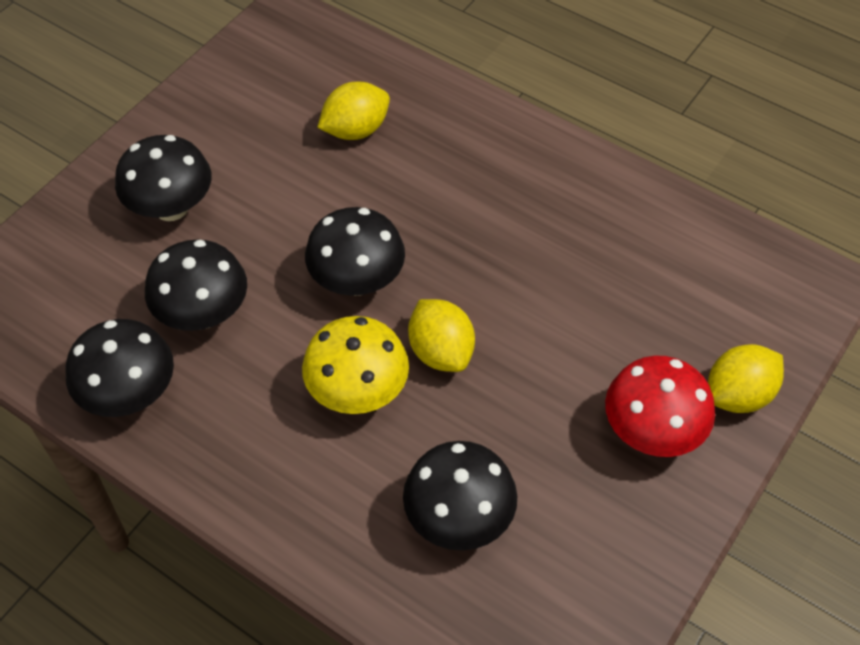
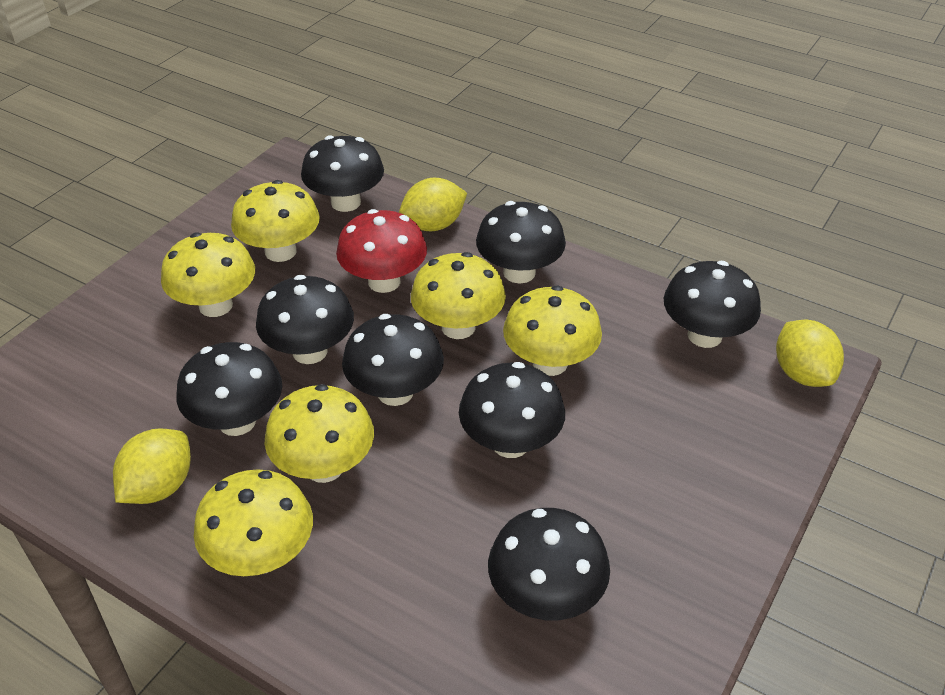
black mushroom: [65,319,174,417] [115,135,211,221] [145,239,247,331] [305,207,405,296] [403,441,517,551] = 5 -> [176,342,282,436] [256,275,354,364] [301,135,384,212] [342,314,444,406] [459,362,565,458] [476,201,566,284] [488,508,610,620] [664,261,761,348] = 8
yellow mushroom: [302,316,409,414] = 1 -> [161,232,255,317] [194,469,313,576] [231,180,320,262] [264,384,374,483] [411,252,506,339] [503,286,602,376] = 6

